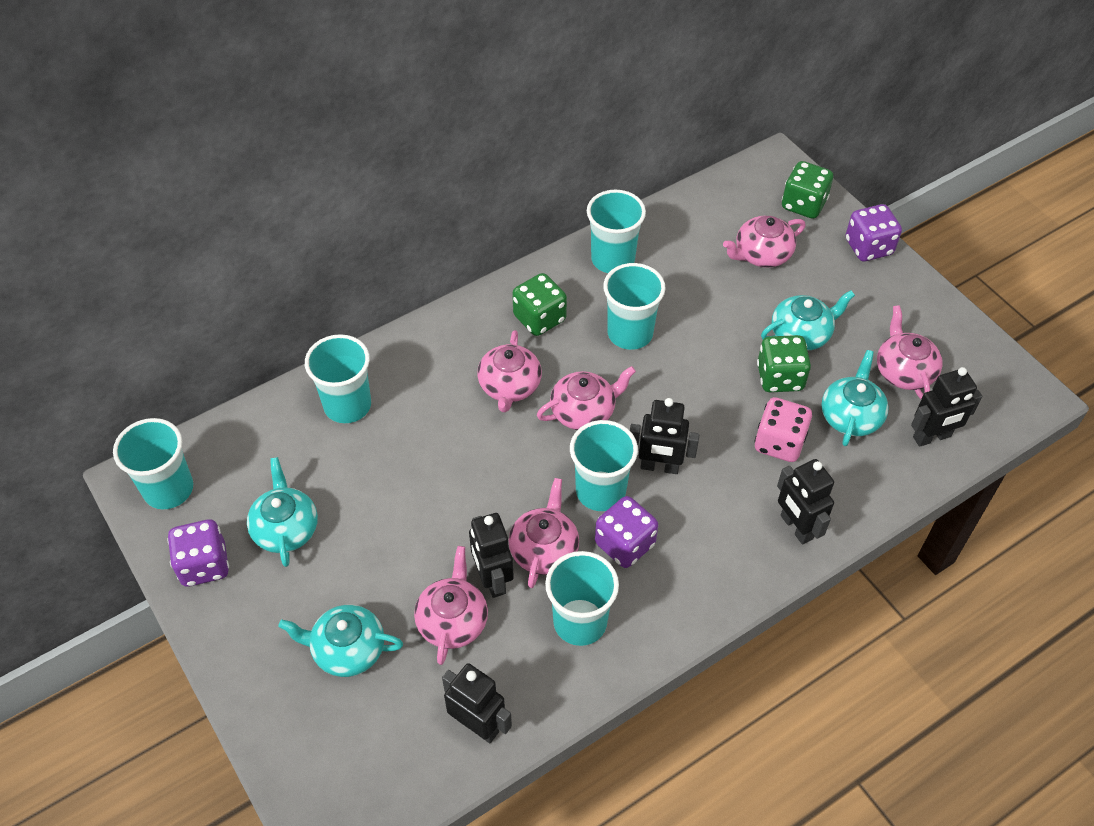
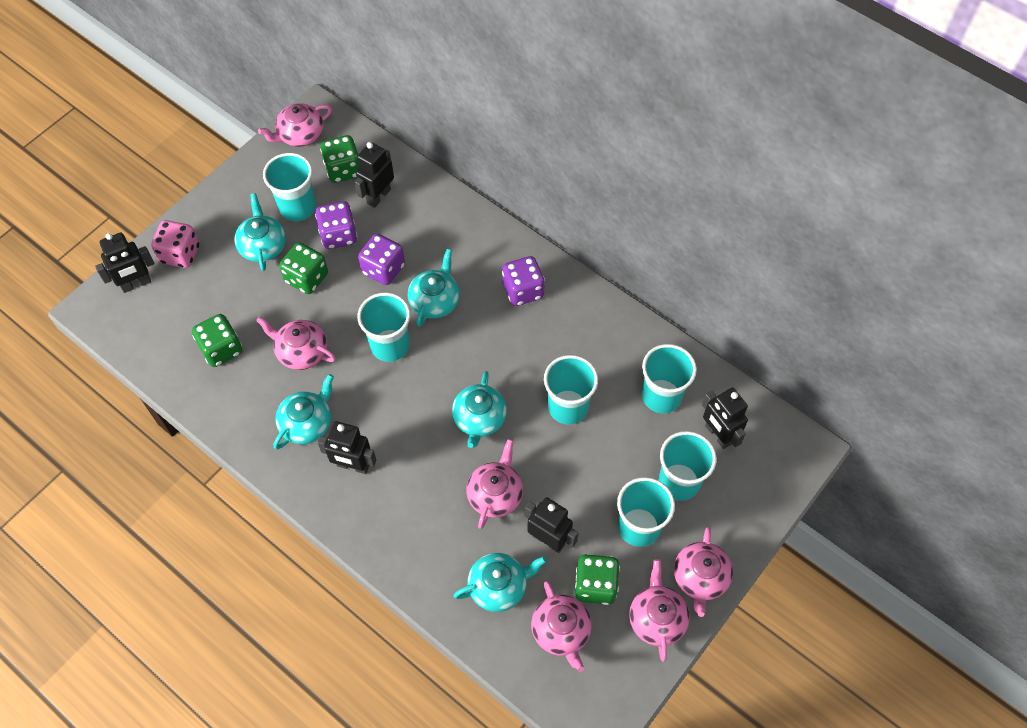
green dice: [512,273,567,336] [757,335,811,392] [782,161,833,219] = 3 -> [192,314,242,367] [279,242,328,294] [320,135,360,183] [575,554,620,605] = 4
turquoise teapot: [247,457,318,567] [278,605,403,677] [761,290,855,351] [821,350,889,446] = 4 -> [234,193,286,271] [274,374,334,449] [408,249,460,327] [452,371,507,448] [454,553,547,612] = 5

